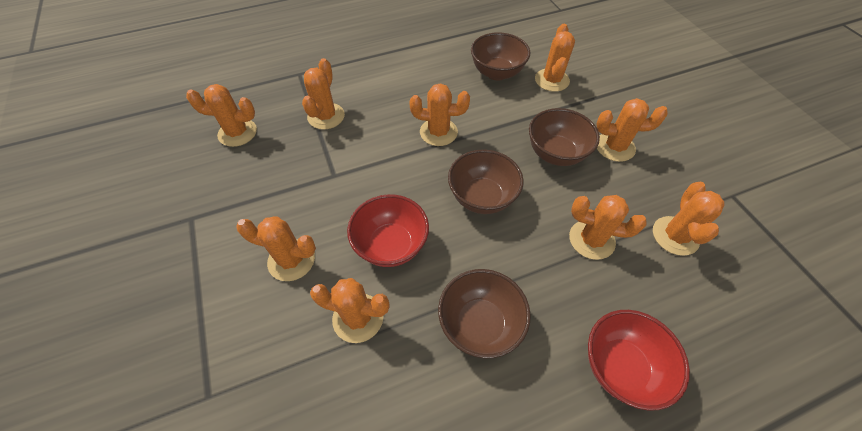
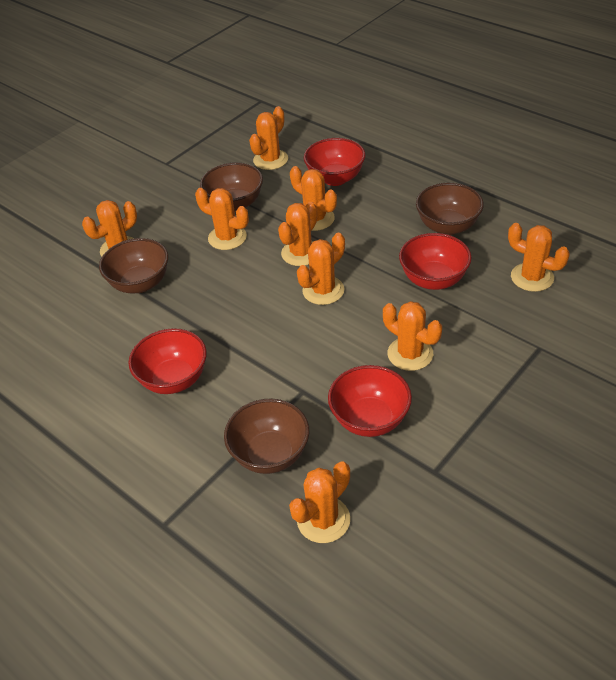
red bowl: [347,194,429,267] [588,310,690,411] = 2 -> [128,328,207,394] [304,138,365,186] [328,365,412,437] [399,233,472,290] = 4

